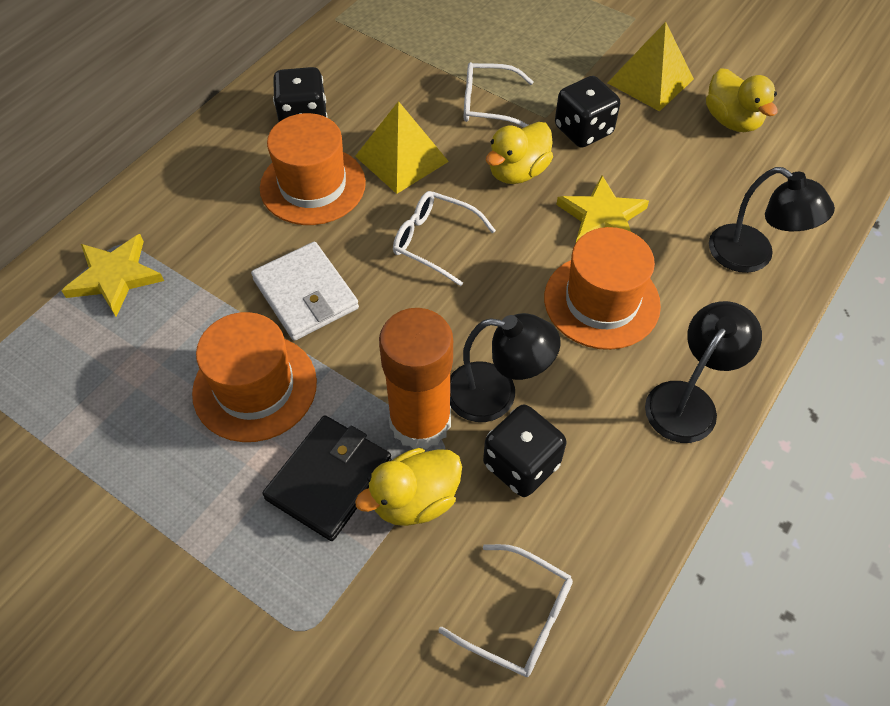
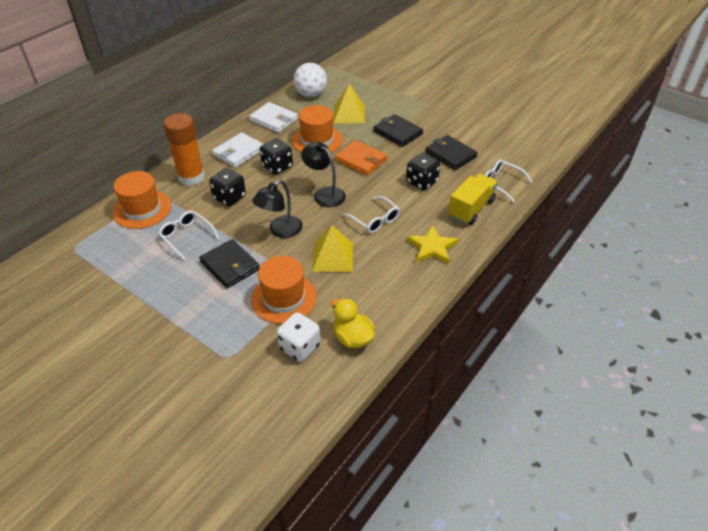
black lamp: [450,313,561,422] [645,301,762,443] [709,167,835,273] = 3 -> [252,180,303,238] [301,142,346,207] = 2
black wallet: [262,415,392,541] = 1 -> [199,239,260,288] [373,114,423,147] [425,135,478,170] = 3
orange wallet: none = 0 -> [335,140,387,176] = 1
white ball: none = 0 -> [294,63,327,97] = 1
white dice: none = 0 -> [277,312,321,362] = 1
white wallet: [251,242,359,341] = 1 -> [212,132,264,168] [249,102,298,133] = 2
yellow duck: [355,448,462,526] [486,122,553,184] [706,68,777,132] = 3 -> [331,298,375,348] = 1
yellow star: [61,234,164,317] [556,175,649,242] = 2 -> [407,225,458,264] = 1
yellow truck: none = 0 -> [448,174,498,225] = 1

